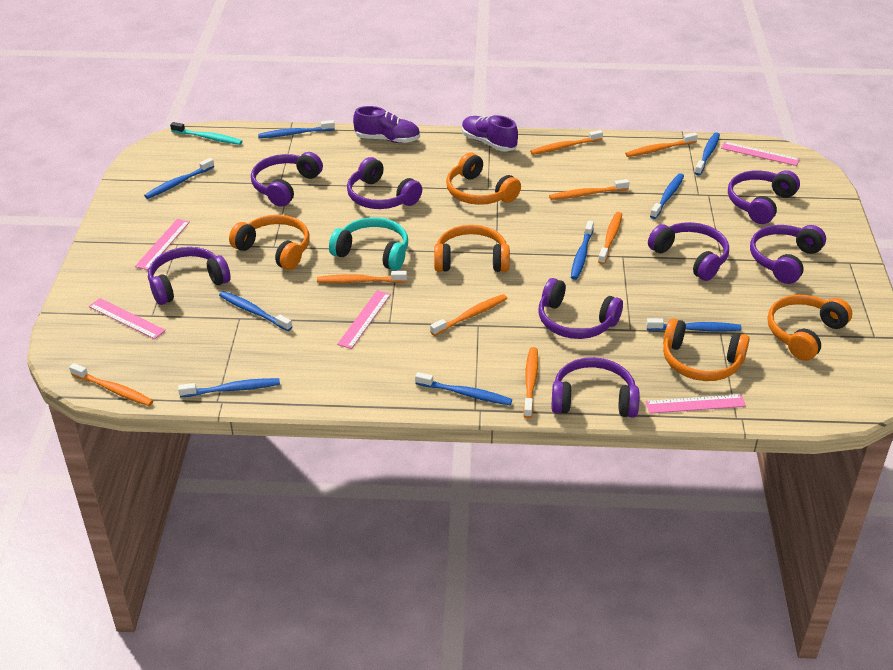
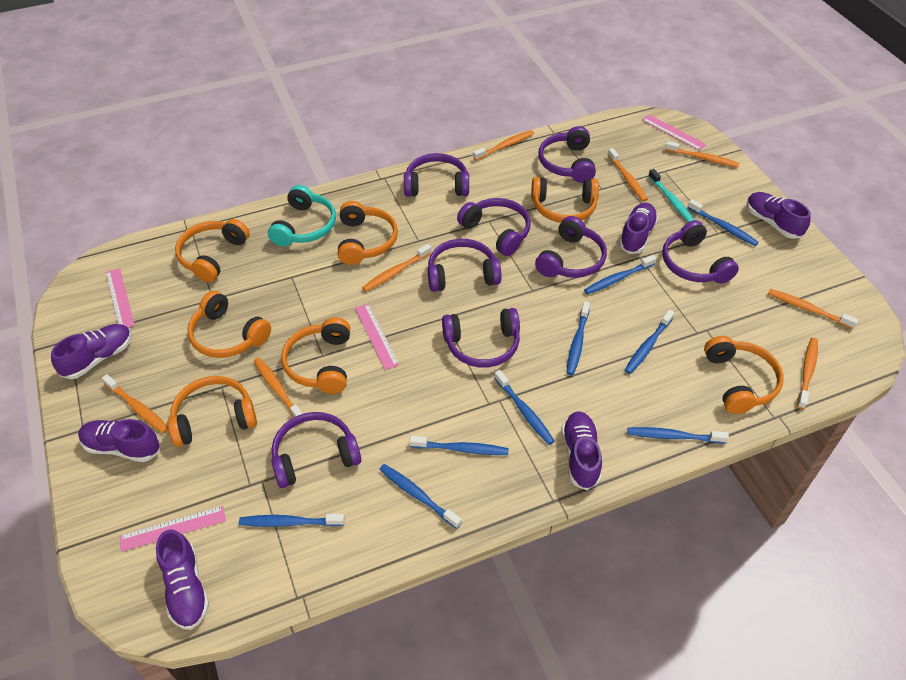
orange headphones: [229,215,310,270] [434,225,510,272] [446,153,521,205] [663,318,750,381] [767,295,852,361] = 5 -> [168,376,257,447] [175,219,250,282] [187,291,271,358] [281,317,350,394] [338,201,398,265] [531,177,599,223] [704,336,784,414] = 7
pink ruler: [89,298,166,339] [135,219,190,270] [337,290,391,349] [645,394,746,414] [721,142,800,166] = 5 -> [105,268,135,328] [119,506,226,552] [355,303,399,370] [642,115,707,151] = 4
purple shoe: [353,106,420,143] [462,115,518,152] = 2 -> [51,324,132,379] [78,419,160,462] [156,529,209,630] [561,411,602,490] [619,203,658,254] [747,192,811,239] = 6

